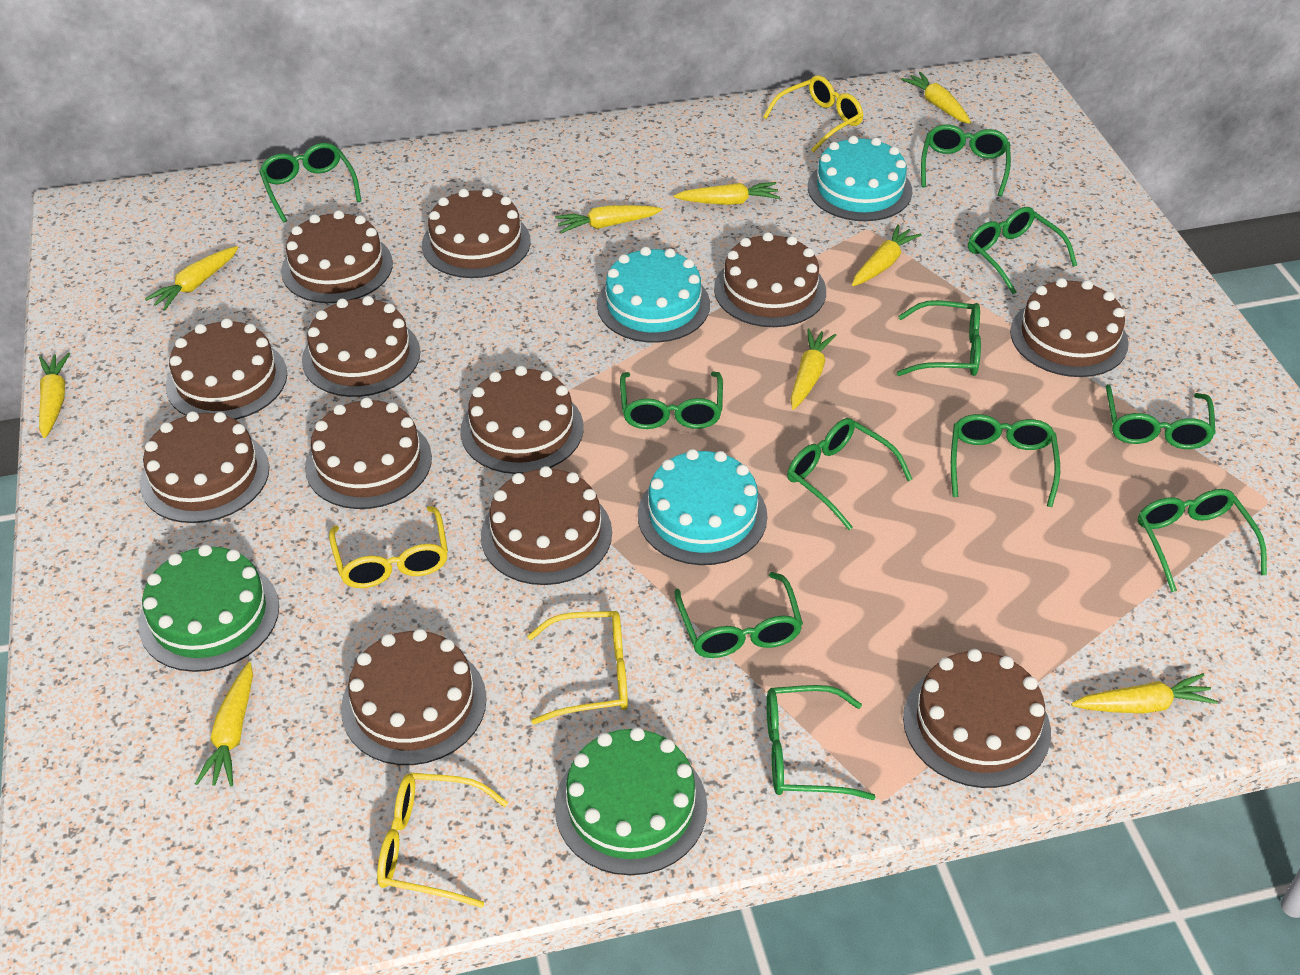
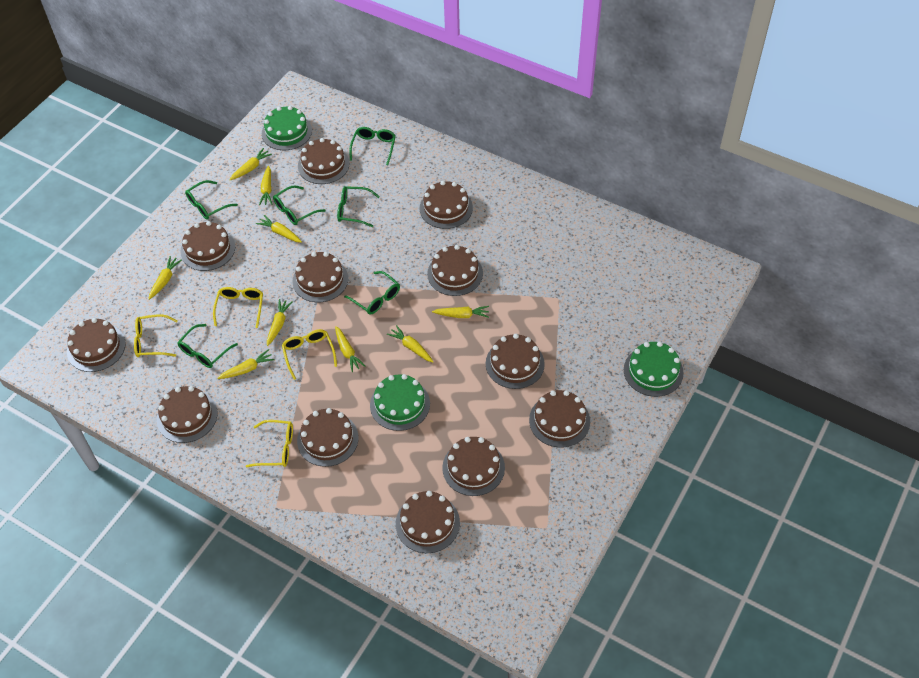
green cake: [138,544,279,672] [555,727,707,875] = 2 -> [262,106,312,150] [370,374,430,431] [624,341,684,397] = 3
green glasses: [259,143,361,223] [620,372,723,429] [674,572,803,658] [767,685,875,800] [787,418,912,530] [897,300,981,376] [921,124,1011,197] [951,414,1060,507] [968,207,1077,294] [1105,384,1216,449] [1138,489,1267,592] = 11 -> [177,324,238,368] [185,180,238,220] [273,185,326,225] [337,186,380,227] [344,271,400,314] [349,127,396,165] = 6
turquoise cake: [597,247,710,343] [638,449,768,565] [808,136,912,221] = 3 -> none = 0

